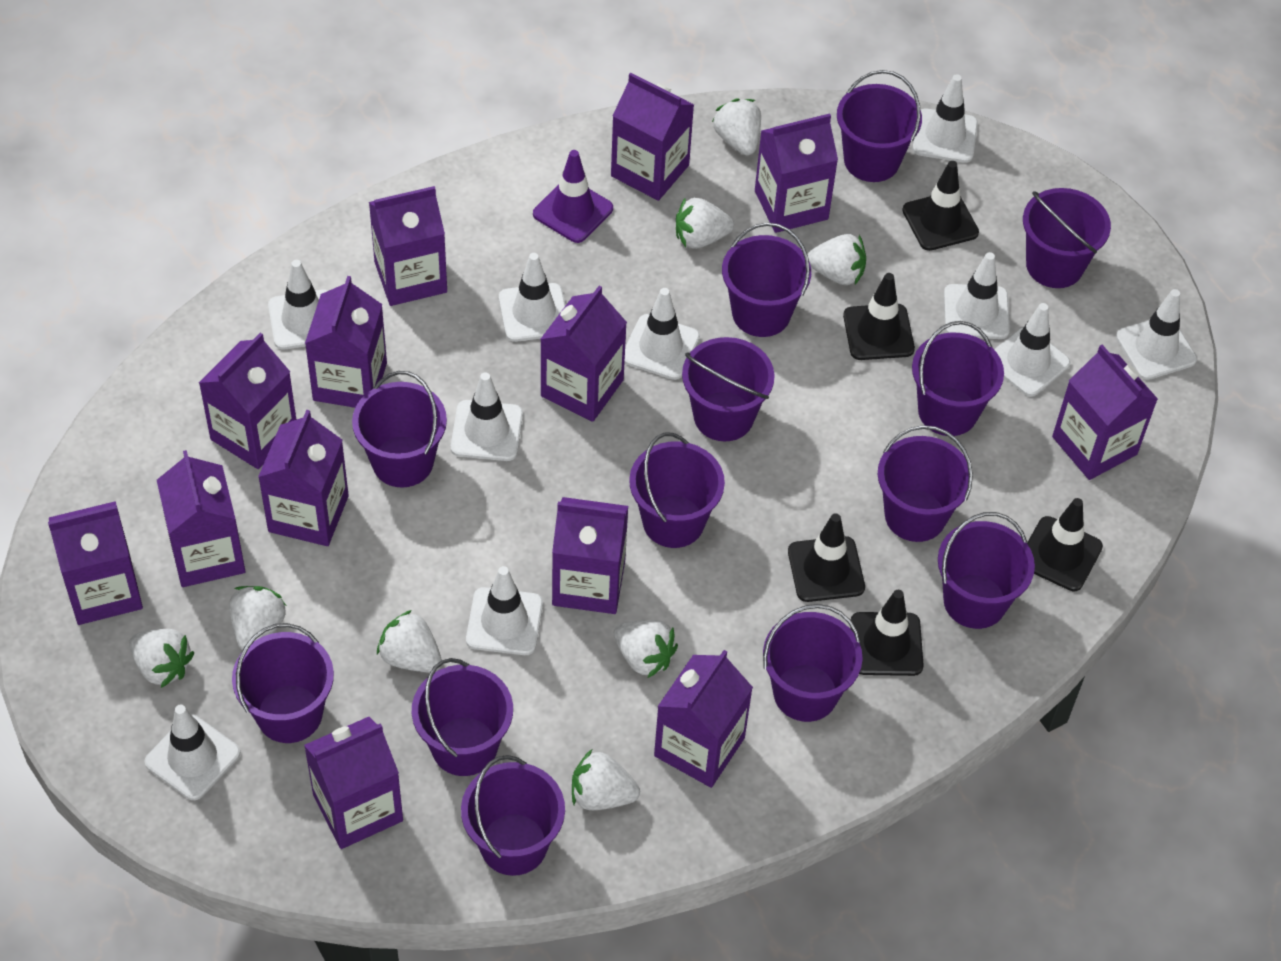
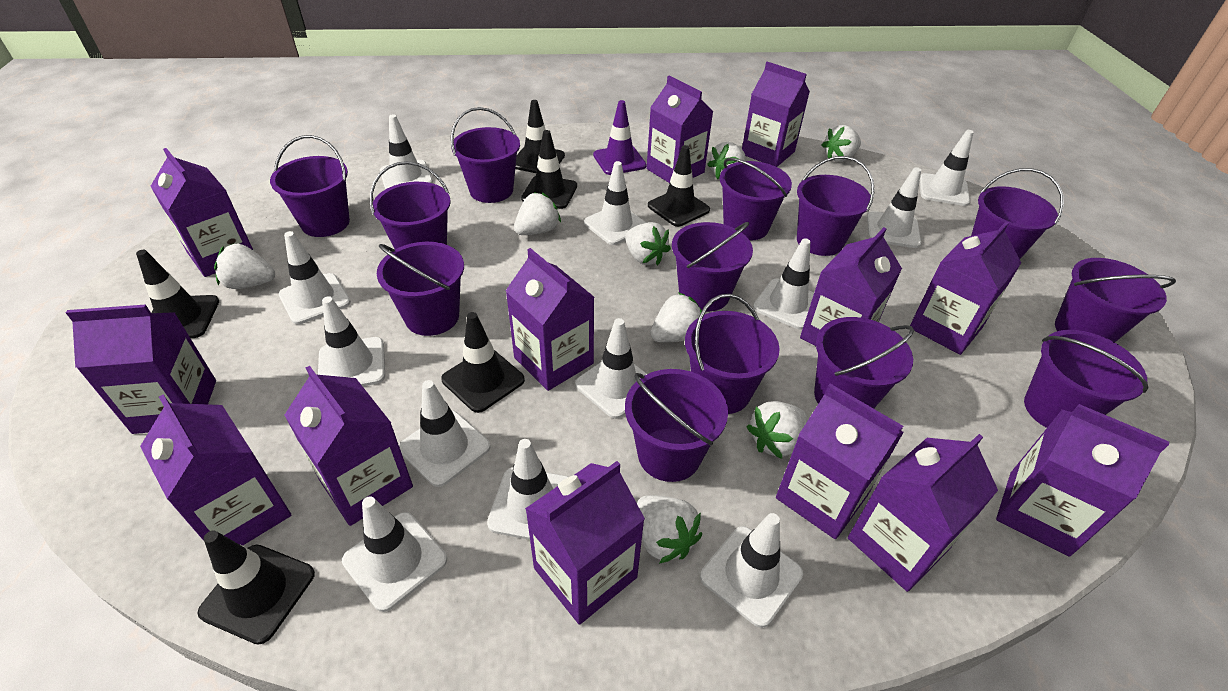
black traffic cone: [788,513,865,602] [843,273,915,360] [851,590,924,676] [902,161,979,251] [1028,498,1103,591] = 5 -> [136,250,219,338] [197,530,315,645] [441,312,525,413] [515,100,565,173] [521,130,577,209] [648,145,710,227] = 6
white traffic cone: [144,705,240,800] [268,260,328,349] [451,372,523,461] [466,566,543,655] [499,253,566,342] [624,288,700,380] [913,74,978,163] [944,252,1010,339] [994,303,1070,397] [1116,289,1197,380] = 10 -> [279,231,351,324] [318,296,385,386] [342,496,447,612] [380,114,433,189] [399,380,490,487] [487,439,568,540] [575,318,647,419] [584,161,646,245] [700,513,803,628] [753,238,814,330] [867,167,921,248] [920,130,974,206] = 12

